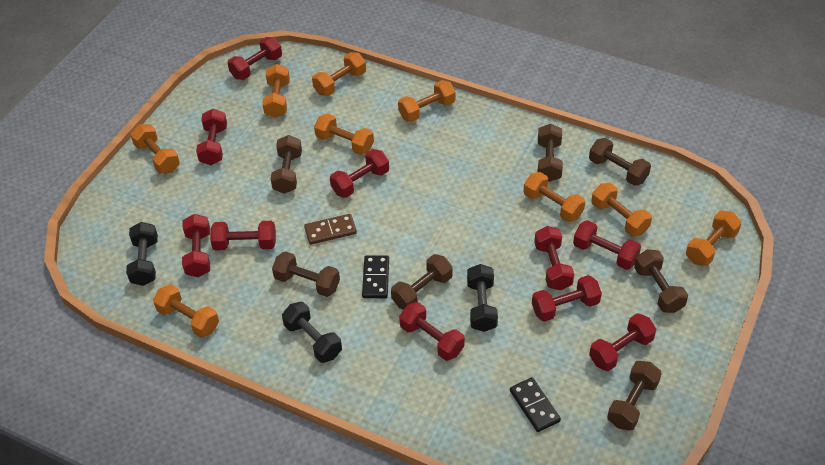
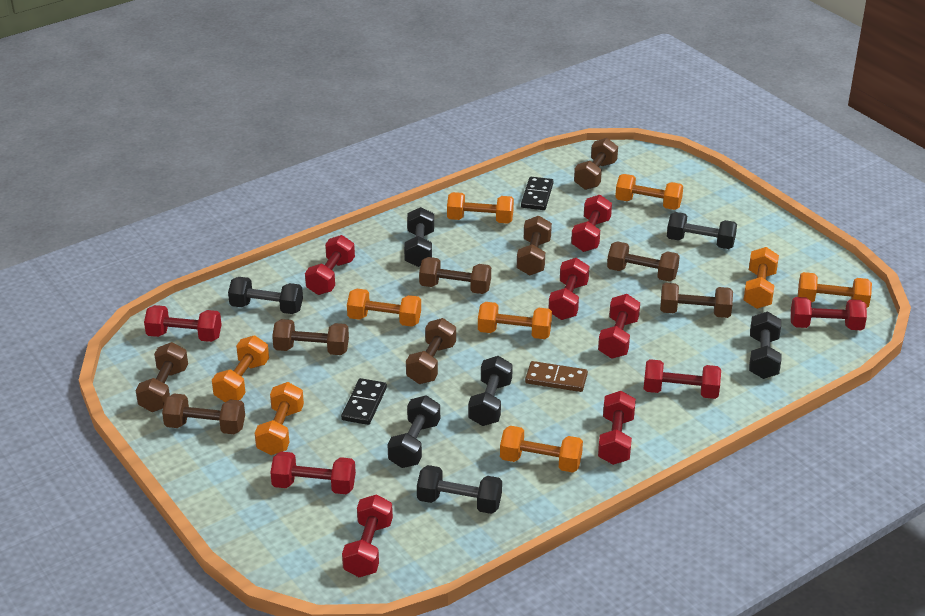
black dumbbell: [126,222,158,286] [282,302,342,363] [467,264,498,332] = 3 -> [228,277,303,314] [387,395,440,468] [404,207,434,267] [417,465,502,514] [468,356,513,426] [667,212,737,249] [749,311,781,379] = 7
brown dumbbell: [271,135,302,194] [272,251,340,297] [391,254,453,310] [538,124,563,182] [589,138,651,186] [607,361,662,431] [634,249,688,313] = 7 -> [136,342,188,412] [162,393,245,434] [272,319,349,355] [406,318,456,384] [419,257,491,294] [517,215,552,275] [574,138,618,190] [607,241,680,282] [660,283,733,318] = 9

